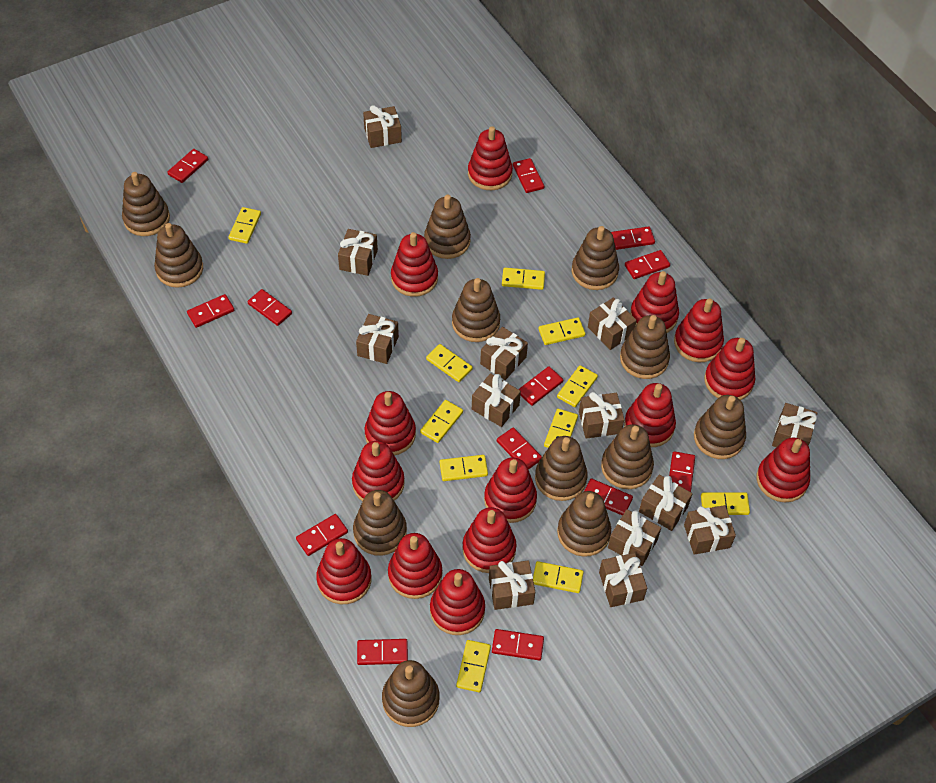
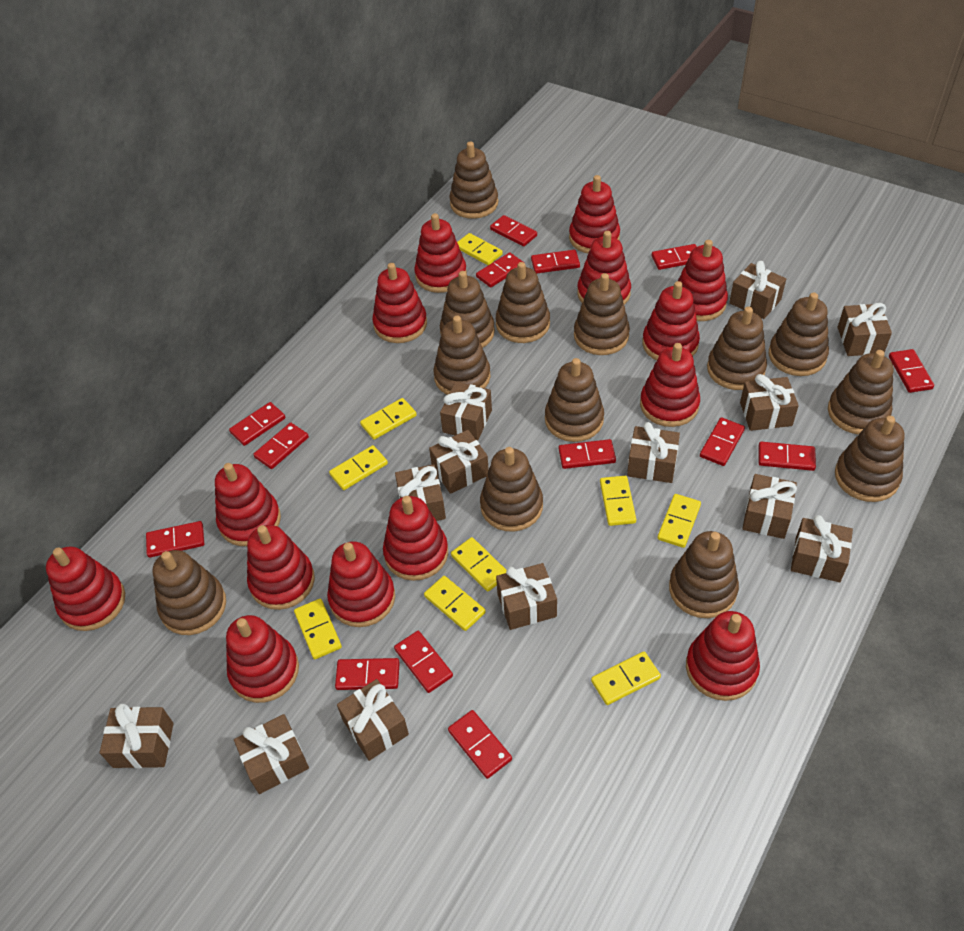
brown stacking toy: [122,172,170,236] [154,223,203,288] [353,490,407,556] [382,660,439,727] [424,195,471,259] [452,278,500,342] [535,436,588,501] [557,491,611,557] [572,226,619,290] [601,424,654,489] [620,315,670,379] [694,395,746,459] = 12 -> [153,550,226,635] [433,315,491,395] [440,271,495,348] [449,141,498,219] [480,447,543,532] [496,262,550,343] [545,358,604,442] [574,273,630,355] [669,531,739,618] [707,307,767,390] [769,292,829,376] [828,350,894,435] [835,416,904,502] = 13
red domino: [167,149,208,183] [187,294,234,328] [247,289,292,326] [296,514,348,556] [357,639,408,665] [492,629,544,661] [497,427,542,470] [513,158,544,193] [518,366,563,406] [584,478,633,516] [611,226,655,250] [625,250,670,279] [669,451,695,492] = 13 -> [146,521,204,558] [229,402,285,446] [253,423,309,469] [335,658,400,690] [394,631,453,693] [448,710,512,779] [476,252,523,287] [490,215,537,247] [531,250,580,273] [559,439,616,469] [652,244,697,270] [700,417,745,466] [759,442,816,471] [889,349,934,393] = 14
yellow domino: [228,207,261,244] [420,400,463,443] [426,344,473,382] [440,455,488,481] [456,640,491,692] [502,268,545,290] [533,561,584,593] [539,317,586,345] [544,409,578,448] [557,365,598,407] [701,492,750,515] = 11 -> [294,599,342,659] [329,445,388,490] [360,398,417,440] [424,576,486,631] [451,537,506,592] [457,233,503,265] [591,652,661,705] [600,476,636,526] [657,494,701,548] = 9

